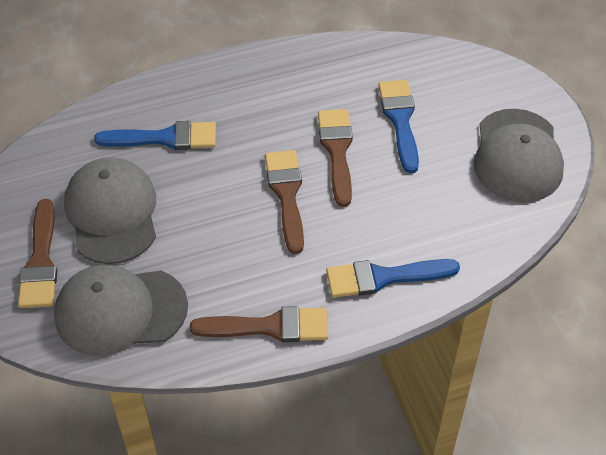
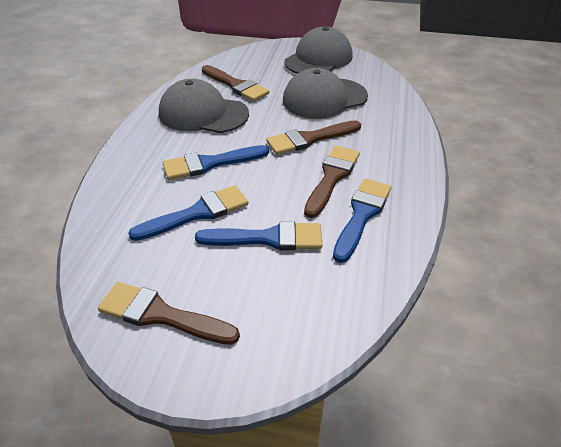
blue brush: [94,121,216,150] [326,259,460,298] [378,80,419,173] = 3 -> [128,185,248,241] [163,145,269,180] [195,221,323,250] [333,178,391,263] = 4

